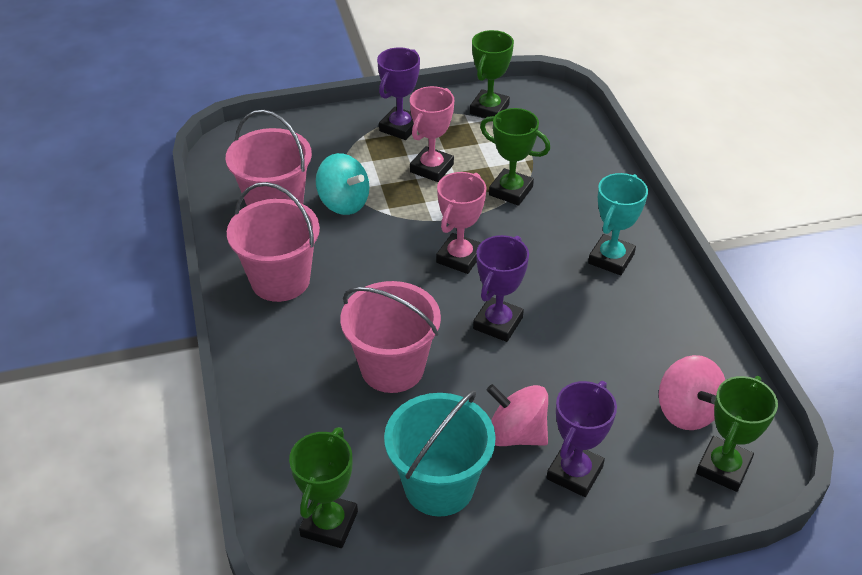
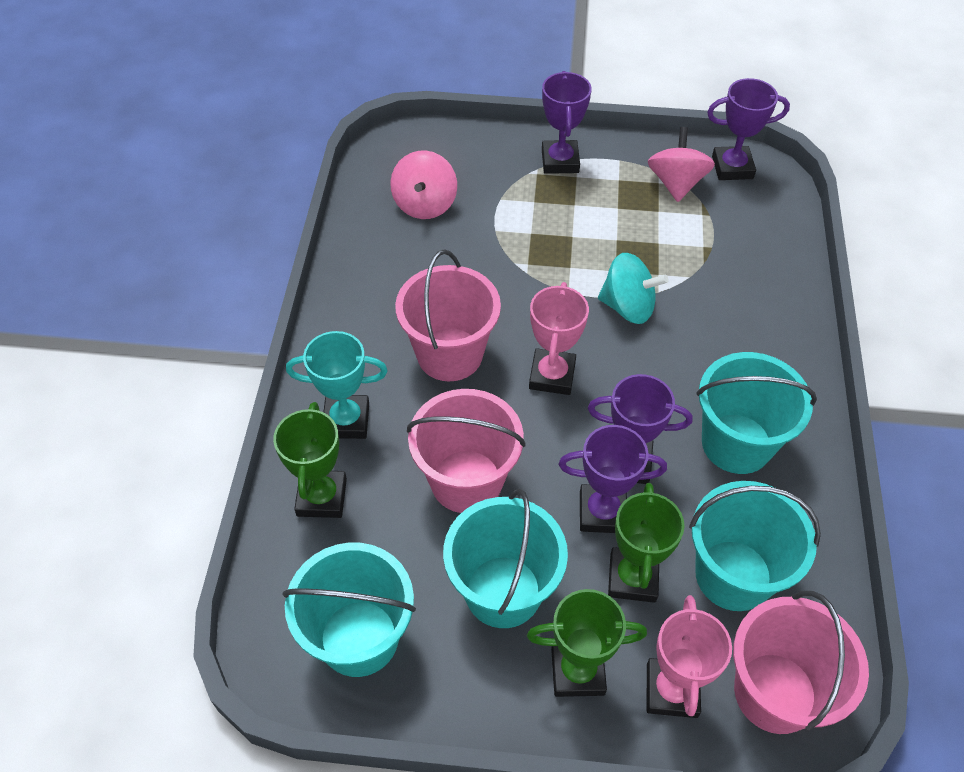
green trophy: [289,427,358,548] [470,30,514,118] [480,108,550,206] [696,376,778,492] = 4 -> [273,402,347,518] [527,589,647,697] [608,483,685,603] = 3
purple trophy: [377,47,420,140] [473,235,529,342] [547,381,617,497] = 3 -> [542,71,592,174] [559,425,667,533] [588,374,692,484] [707,78,790,180] = 4
turquoise bucket: [384,391,496,517] = 1 -> [282,542,416,677] [443,489,568,628] [689,481,821,611] [696,352,817,474] = 4

